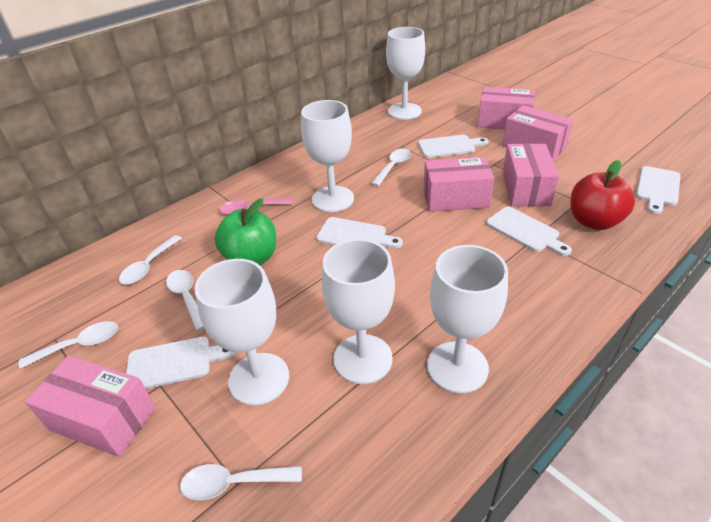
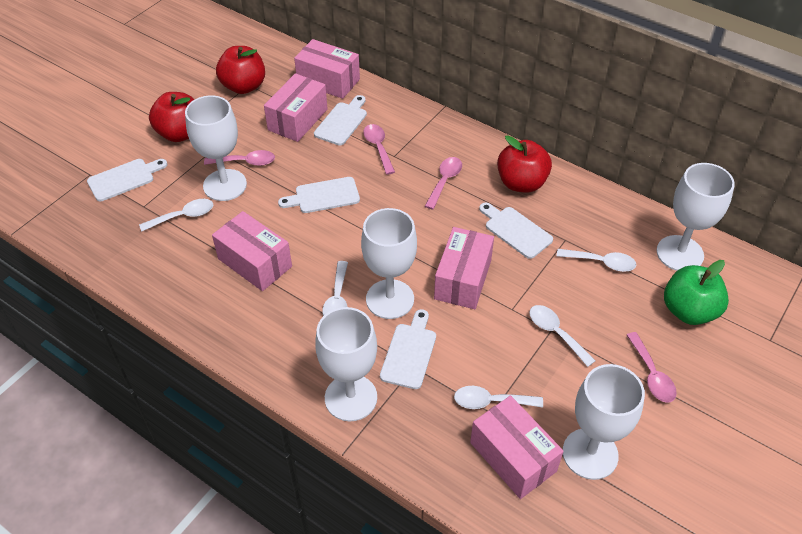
pink spoon: [219,198,292,215] = 1 -> [204,150,275,166] [363,124,395,175] [425,157,462,209] [627,332,677,402] = 4
red apple: [571,160,635,230] = 1 -> [149,92,195,142] [216,46,265,94] [497,135,552,193] = 3

